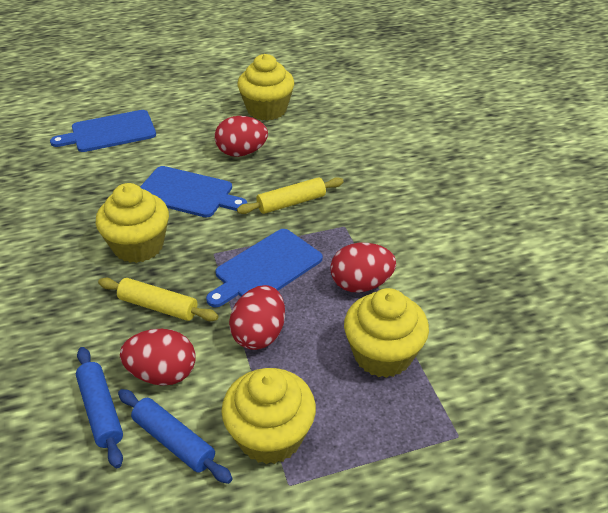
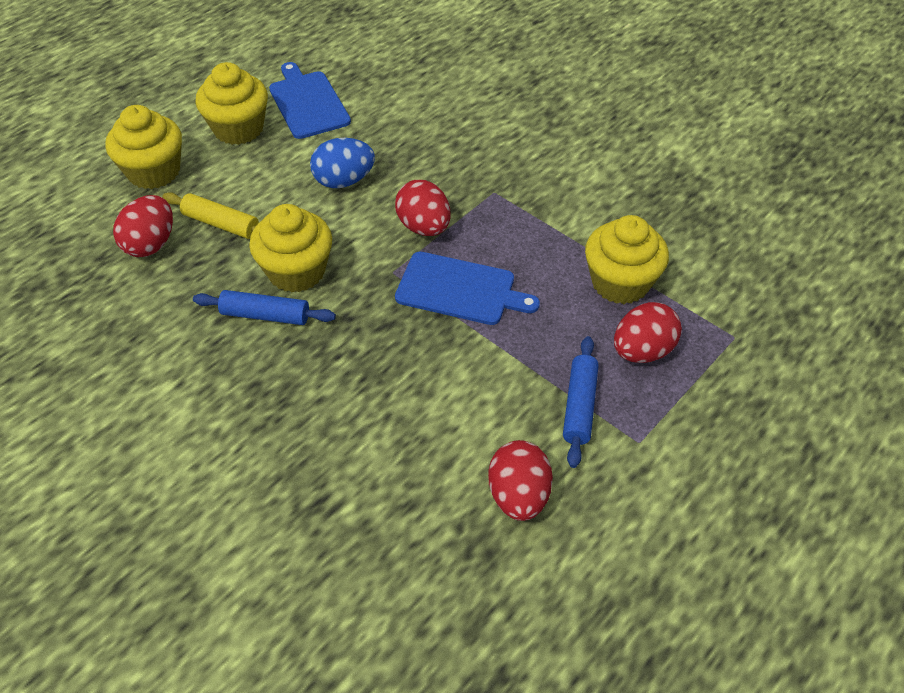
blue cutting board: [50,110,156,152] [140,166,247,218] [206,229,323,307] = 3 -> [269,62,351,139] [395,252,540,325] = 2
blue egg: none = 0 -> [310,138,375,188] = 1
yellow rolling pin: [98,278,219,321] [237,177,344,214] = 2 -> [163,192,259,239] = 1

